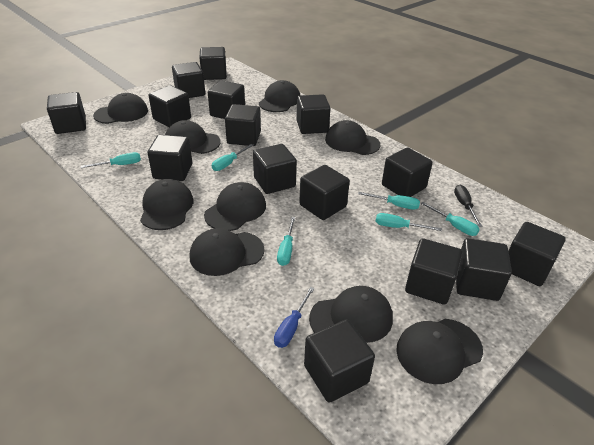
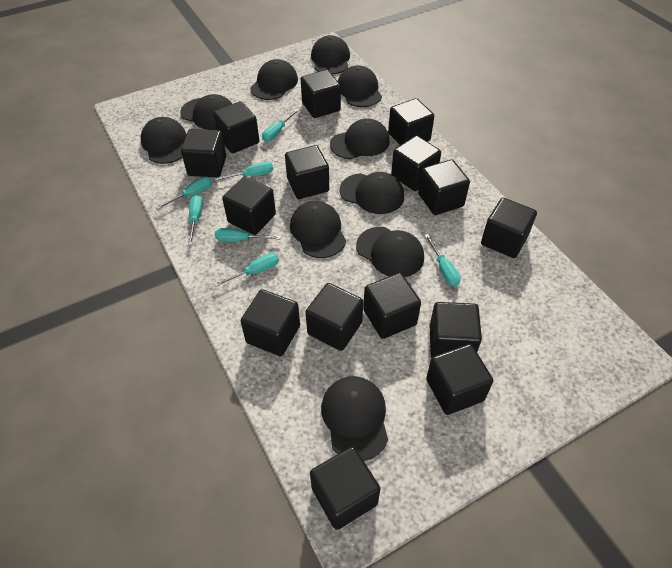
black cap: [93,93,148,124] [140,179,193,230] [165,120,221,154] [190,228,264,276] [204,182,266,231] [259,80,300,112] [309,286,393,343] [325,120,381,155] [396,319,483,384] = 9 -> [141,117,187,164] [180,94,232,130] [250,59,298,100] [290,201,346,258] [311,35,350,74] [321,376,388,461] [330,119,390,159] [338,65,382,107] [340,172,404,214] [356,227,424,277] = 10
black screwdriver: [454,185,482,227] = 1 -> none = 0
blue screwdriver: [274,287,315,348] = 1 -> none = 0
turquoise screwdriver: [81,152,141,168] [212,144,254,171] [277,217,295,266] [358,192,420,210] [375,213,442,231] [421,202,480,236] = 6 -> [156,177,212,209] [188,195,203,245] [213,162,273,181] [214,253,279,287] [215,228,281,242] [262,109,299,142] [424,234,461,286] = 7

